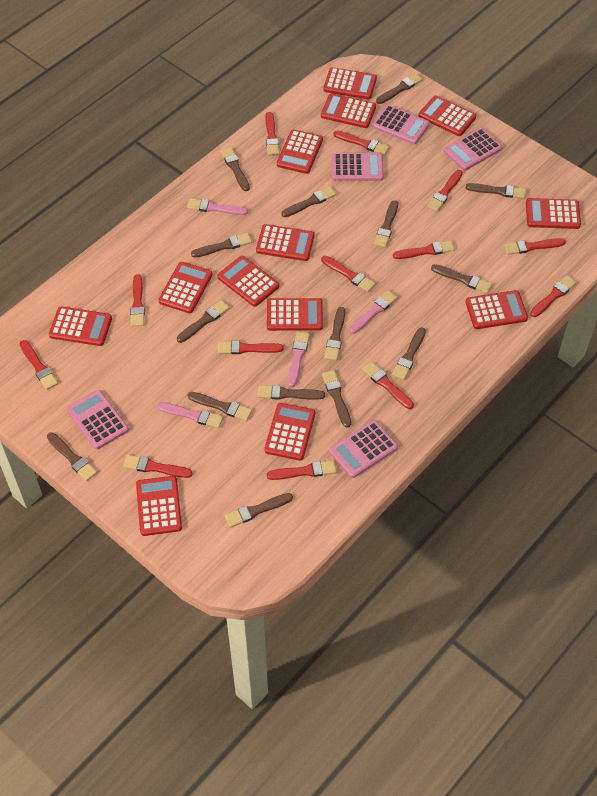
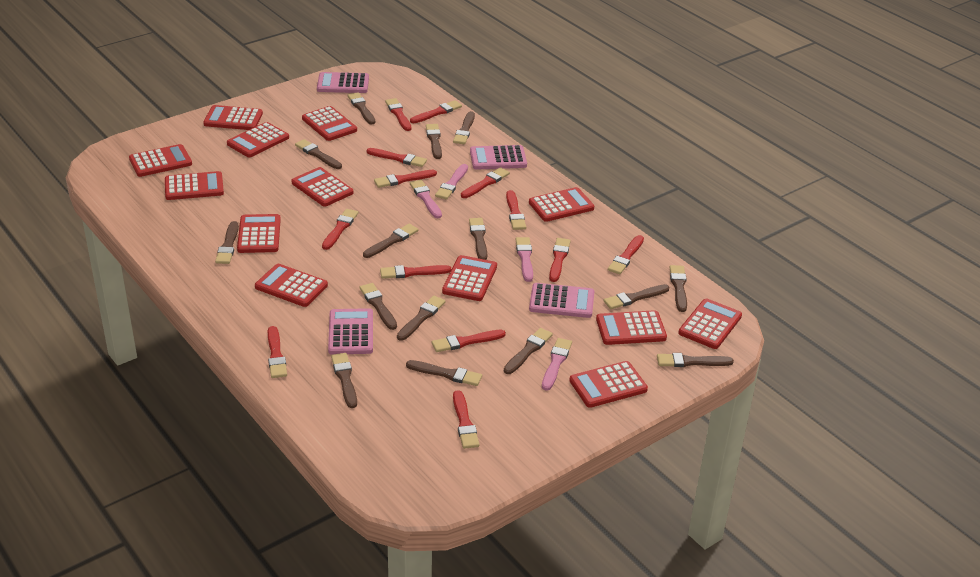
pink calculator: [67,390,129,449] [329,420,398,478] [332,153,384,181] [372,105,430,145] [444,128,502,171] = 5 -> [317,72,369,93] [328,308,373,355] [470,145,527,170] [529,283,594,318] = 4

